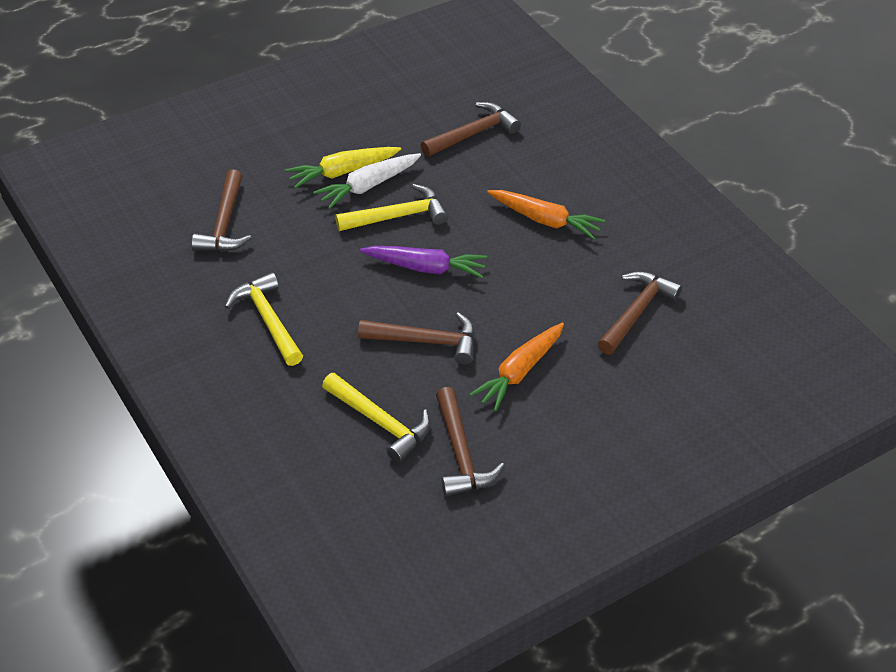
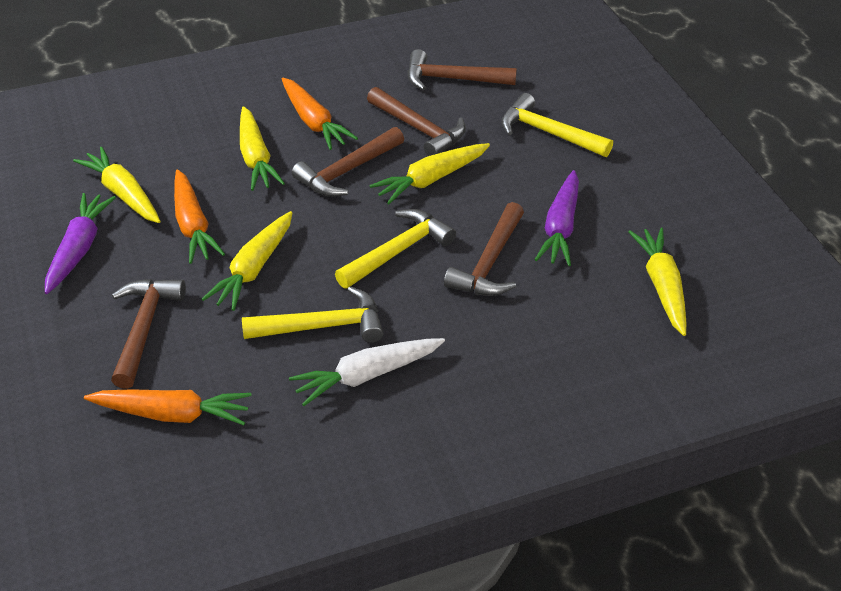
orange carrot: [469,323,564,411] [487,190,605,240] = 2 -> [84,389,252,425] [174,169,225,264] [282,78,358,150] = 3
purple carrot: [360,246,487,278] = 1 -> [45,193,116,294] [534,170,579,266] = 2
yellow carrot: [285,147,401,189] = 1 -> [73,147,161,223] [202,211,292,311] [240,106,285,191] [369,143,490,204] [628,228,686,336] = 5

